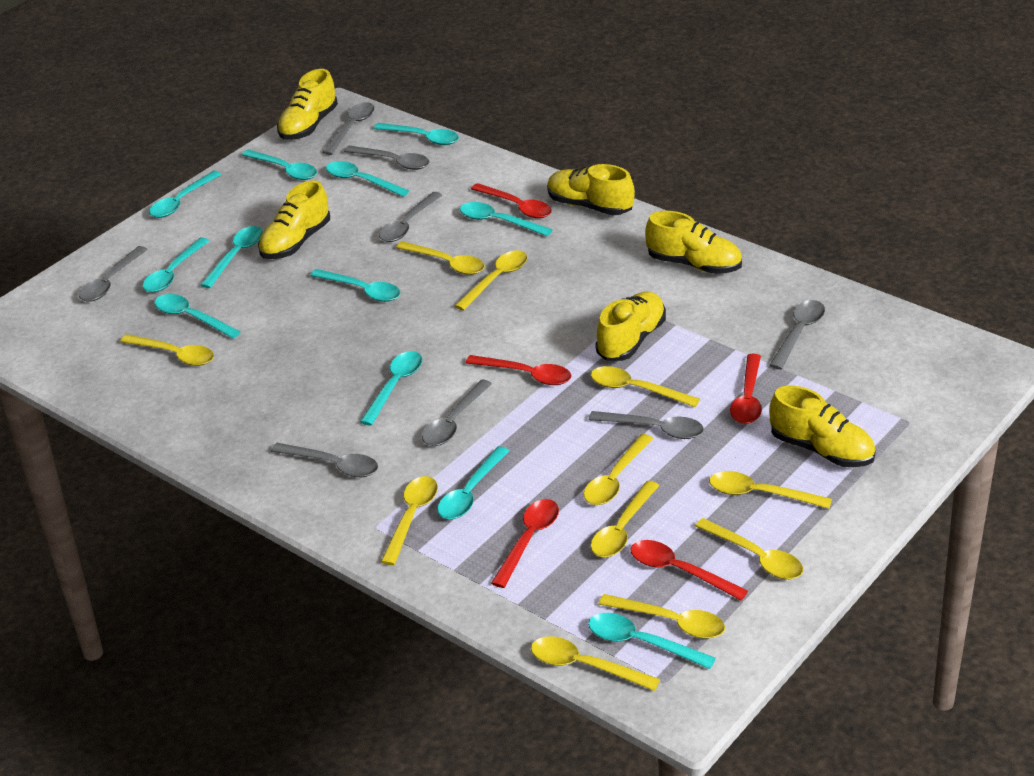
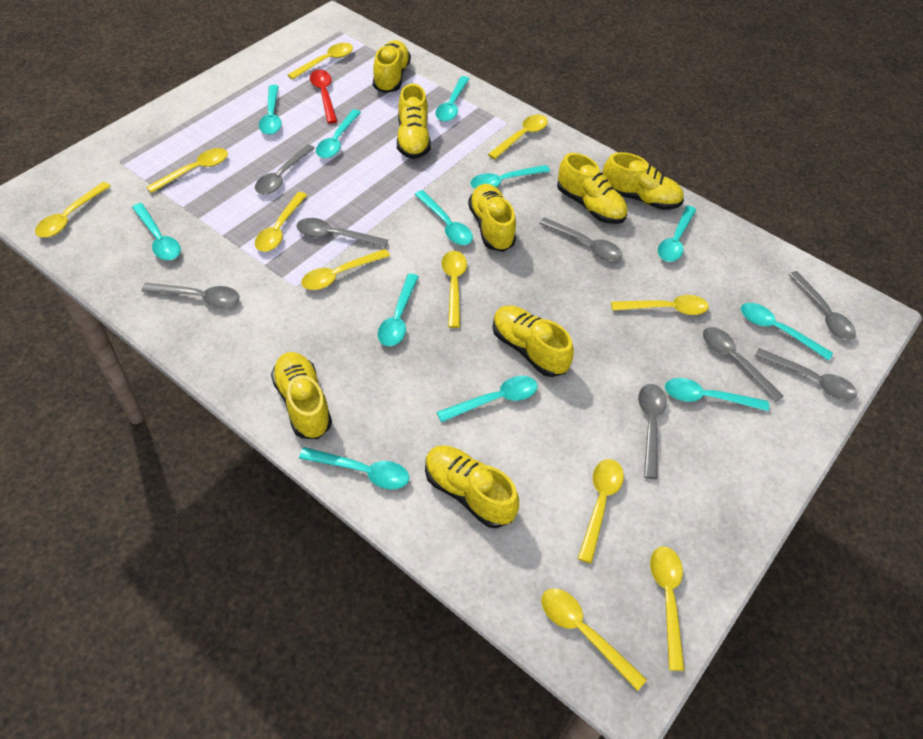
red spoon: [466,355,572,385] [471,183,552,218] [491,499,559,588] [631,540,748,600] [730,354,762,424] = 5 -> [310,70,337,123] = 1
yellow shoe: [258,180,330,259] [277,69,338,140] [547,164,635,215] [595,292,666,361] [645,211,742,274] [769,385,876,467] = 6 -> [271,352,332,439] [373,40,411,93] [397,84,431,159] [425,445,519,528] [468,184,516,252] [492,306,574,377] [557,153,627,224] [602,152,684,210] = 8

